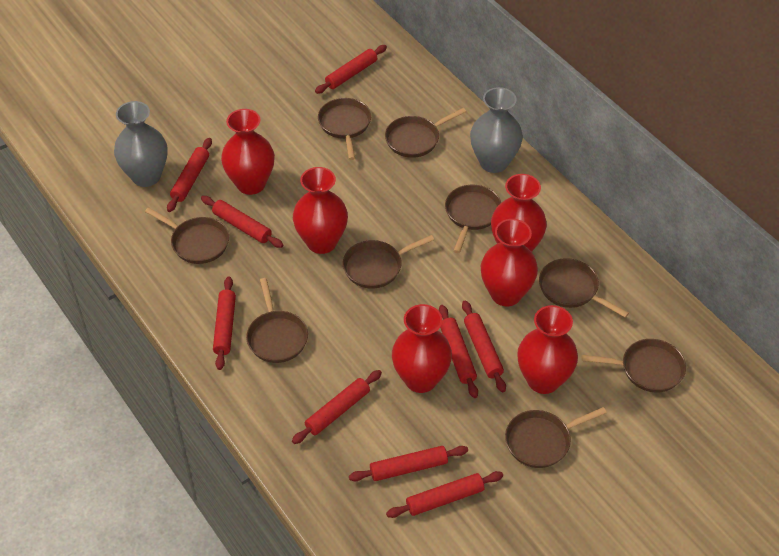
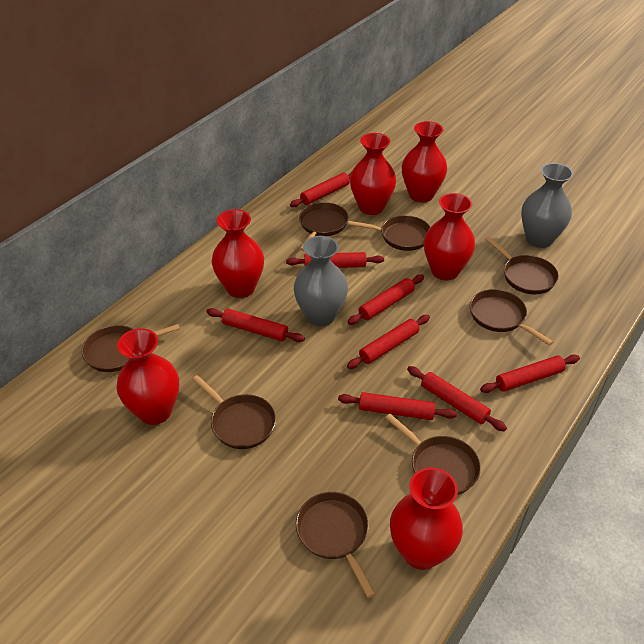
brown pan: [145,207,229,264] [246,278,308,363] [318,98,371,160] [343,235,434,289] [385,108,466,158] [445,185,501,253] [505,407,607,468] [539,258,629,318] [581,339,686,393] = 9 -> [82,324,180,372] [192,375,276,449] [296,492,376,598] [299,202,349,251] [348,215,430,251] [385,414,481,495] [470,289,553,346] [485,237,559,294] = 8
red rolling pin: [167,138,212,212] [201,196,283,248] [213,277,236,370] [292,370,382,444] [315,45,387,94] [349,446,468,481] [386,471,503,518] [439,305,478,398] [462,300,506,392] = 9 -> [206,308,305,342] [286,252,384,268] [290,172,352,207] [338,392,457,420] [347,315,430,369] [348,275,424,325] [407,366,507,431] [480,355,580,393] = 8

